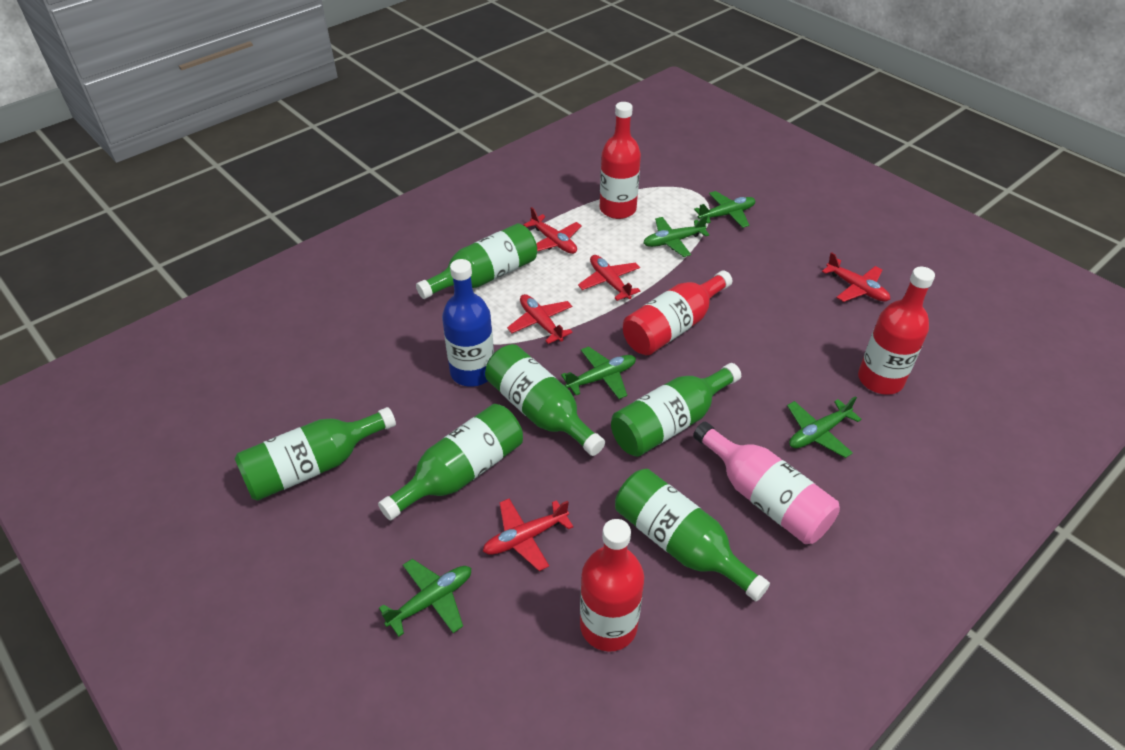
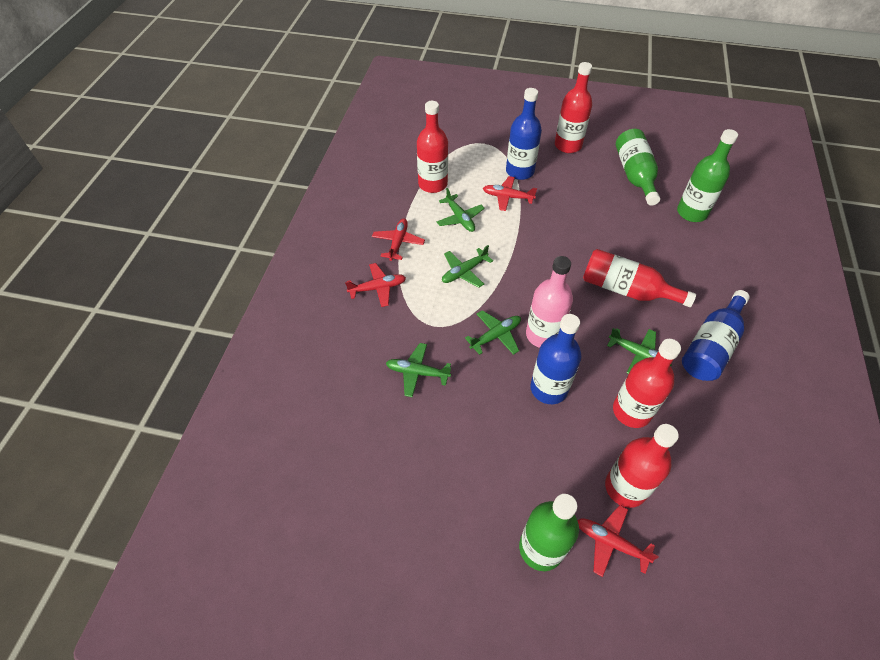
blue bottle: [442,259,494,387] = 1 -> [506,88,542,180] [530,314,581,404] [682,290,750,381] = 3
green bottle: [235,407,396,501] [378,404,523,521] [416,223,537,299] [485,344,605,456] [611,363,741,457] [615,469,770,601] = 6 -> [519,494,579,571] [616,129,660,205] [677,129,738,222] = 3
red bottle: [580,519,644,652] [600,102,641,219] [623,270,732,355] [858,267,935,395] = 4 -> [417,101,448,193] [555,62,592,153] [583,249,696,307] [605,424,679,508] [613,339,681,428] = 5
red plane: [483,499,573,571] [507,294,573,344] [523,207,582,254] [578,255,640,301] [822,252,890,302] = 5 -> [345,263,406,307] [372,219,425,261] [483,176,537,211] [578,505,659,577] = 4

